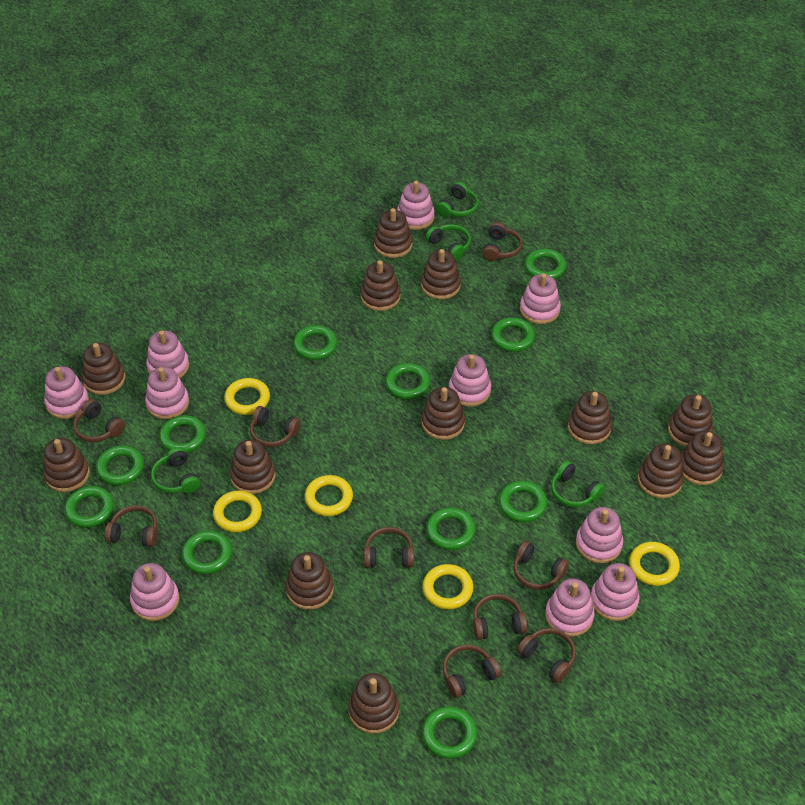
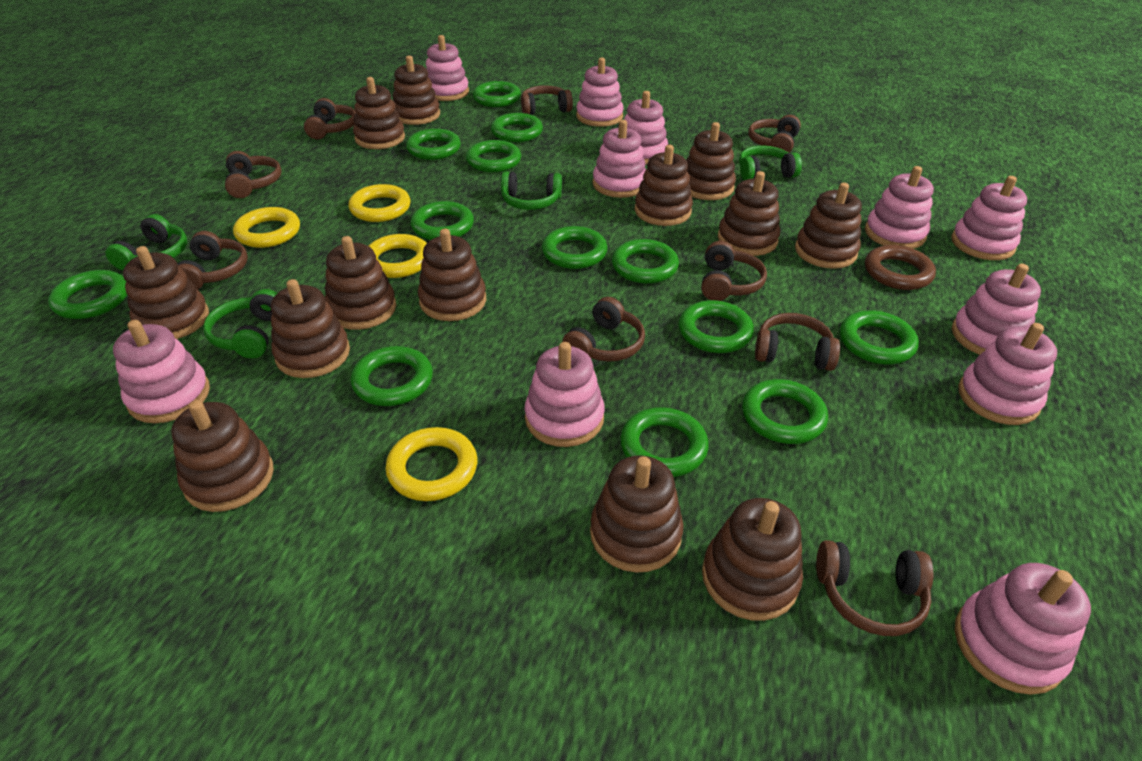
brown ring: none = 0 -> [865,245,936,290] = 1
green ring: [65,486,114,528] [96,446,144,485] [159,415,206,453] [182,531,232,574] [293,325,337,360] [385,363,430,399] [422,707,477,759] [426,507,476,550] [491,317,535,352] [499,481,547,522] [525,249,567,279] = 11 -> [48,270,127,319] [350,346,433,406] [406,129,461,160] [410,201,474,240] [466,140,521,173] [472,81,521,107] [491,113,543,142] [542,226,608,269] [612,239,679,284] [620,407,709,477] [678,300,754,353] [742,379,828,444] [840,310,919,365] = 13
pink stacking toy: [44,366,89,419] [130,563,179,621] [145,367,189,419] [146,330,189,378] [397,181,435,230] [449,354,491,407] [520,273,561,324] [545,578,595,637] [576,507,623,563] [591,563,640,621] = 10 -> [113,320,210,423] [426,35,469,101] [524,342,605,447] [576,57,624,127] [593,120,646,198] [624,91,668,165] [865,166,934,249] [951,176,1027,260] [952,264,1041,355] [955,563,1091,695] [958,323,1057,425] = 11
yellow ring: [213,490,262,532] [224,378,270,415] [305,475,353,516] [422,564,473,609] [629,542,680,586] = 5 -> [233,207,300,248] [348,184,411,222] [369,234,427,278] [386,427,477,501] = 4

